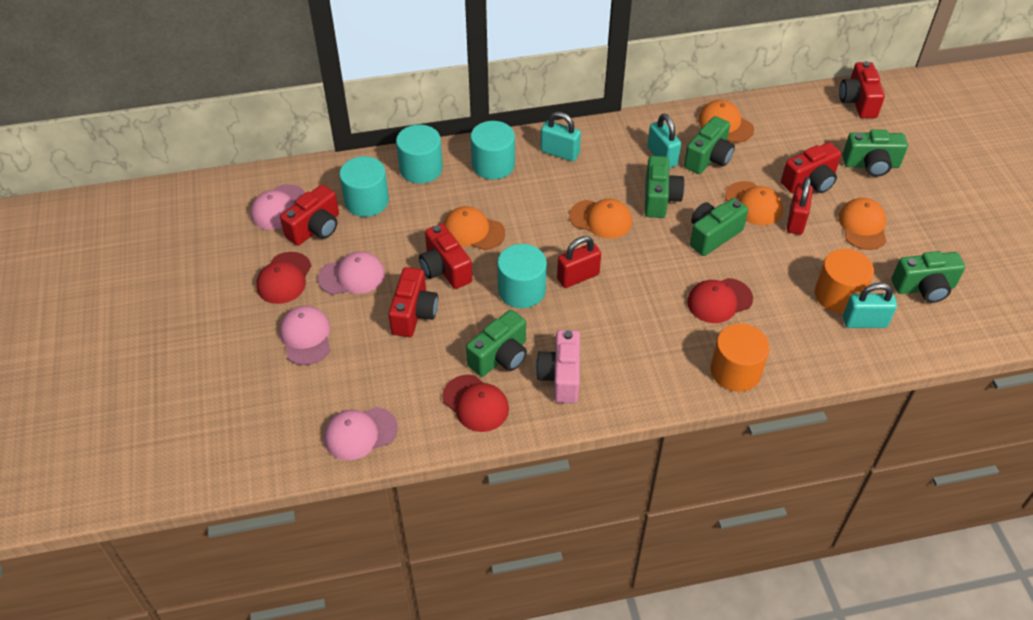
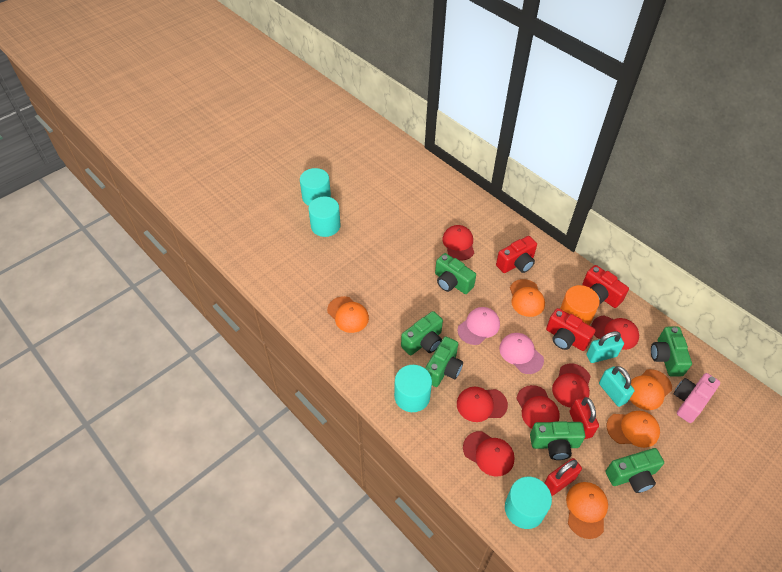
orange cylinder: [710,324,770,392] [815,249,874,313] = 2 -> [560,285,600,325] = 1
pink cap: [250,184,306,230] [280,306,330,365] [318,251,385,295] [324,407,398,460] = 4 -> [457,307,500,345] [499,333,544,374] = 2
red camera: [280,185,339,246] [388,267,438,337] [419,223,472,289] [781,142,841,193] [839,61,885,118] = 5 -> [496,236,537,273] [546,308,596,351] [582,265,629,308] = 3
red cap: [256,252,311,304] [442,375,509,432] [687,278,753,323] = 3 -> [442,225,474,261] [457,387,508,422] [463,431,515,477] [516,385,560,429] [552,363,591,408] [591,315,639,350] = 6
turquoise padlock: [541,112,581,161] [647,114,681,168] [843,283,897,328] = 3 -> [586,331,624,363] [599,366,635,407] = 2

